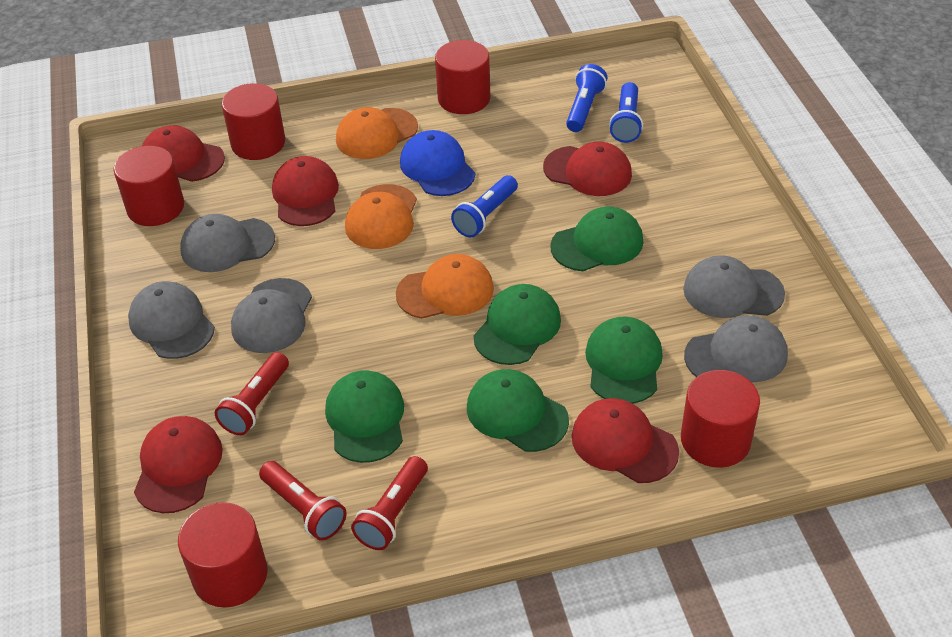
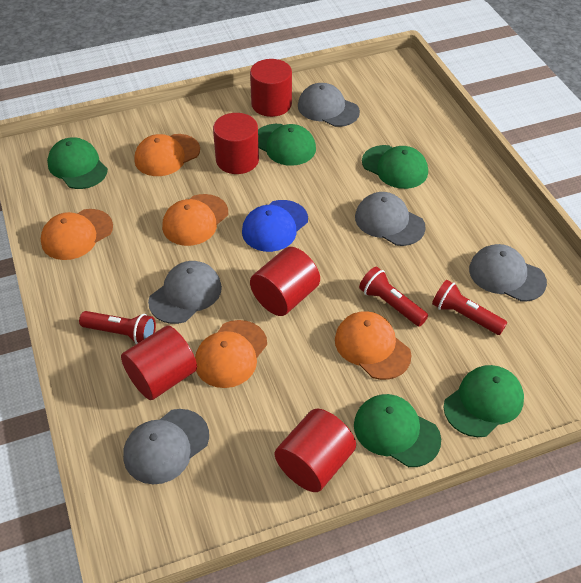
blue flashlight: [451,175,518,238] [566,64,607,132] [609,82,643,143] = 3 -> none = 0
orange cap: [336,107,418,159] [345,184,417,249] [396,254,494,319] = 3 -> [41,209,113,260] [134,134,200,176] [162,194,228,246] [195,320,267,388] [335,311,412,380] = 5
red cap: [134,416,223,513] [142,125,225,182] [272,156,339,226] [543,142,632,196] [572,398,679,483] = 5 -> none = 0

